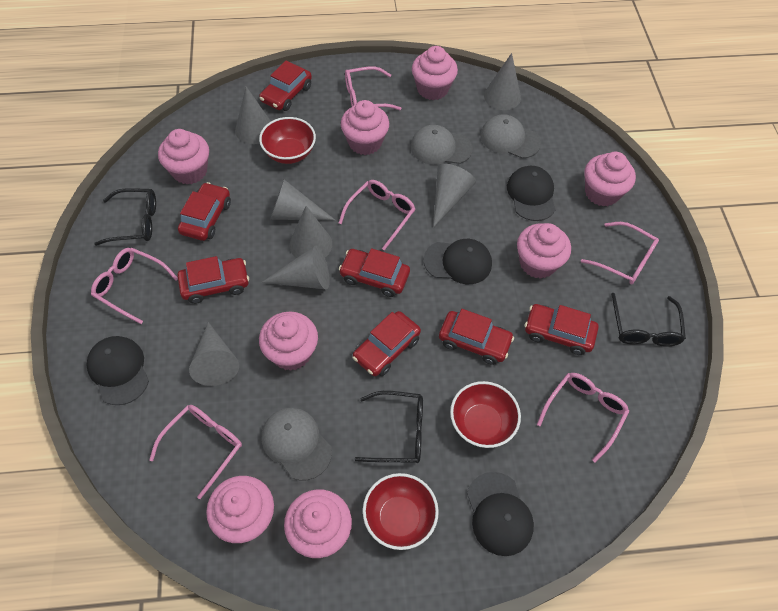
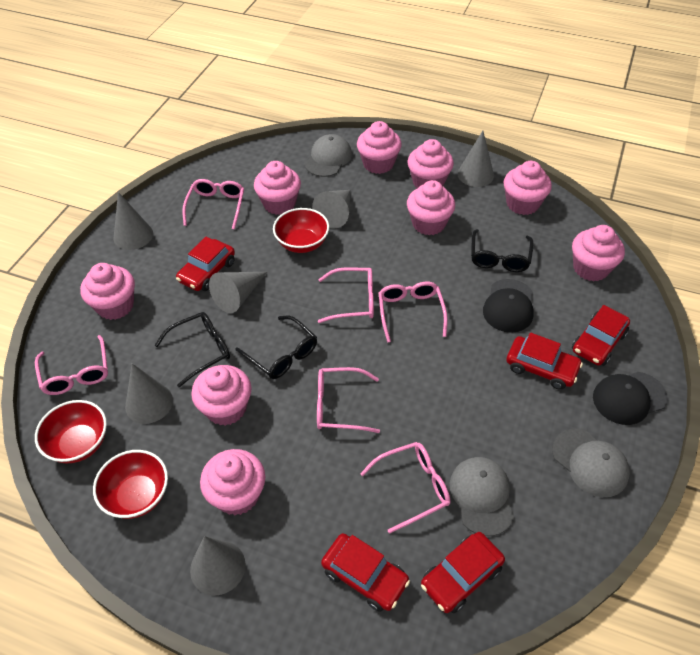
black cap: [86,336,149,405] [424,239,492,284] [467,472,534,556] [507,166,556,221] = 4 -> [483,279,534,333] [593,372,668,425] = 2
grey cone: [189,322,239,386] [235,87,271,144] [261,246,330,290] [270,180,336,221] [290,206,332,258] [433,164,476,228] [484,53,521,110] = 7 -> [113,192,153,250] [125,364,173,424] [190,536,246,595] [209,272,267,313] [312,190,350,228] [457,131,494,187] = 6
pink cupcake: [158,129,209,185] [206,476,274,543] [259,312,318,371] [284,489,352,558] [341,100,389,155] [412,46,458,100] [517,223,571,279] [585,152,636,207] = 8 -> [80,263,135,320] [191,365,252,426] [200,449,265,515] [254,161,301,215] [357,121,402,174] [407,180,455,235] [408,139,454,188] [504,161,552,215] [572,225,625,282] = 9
red car: [177,256,249,304] [178,182,231,241] [259,61,312,111] [339,248,410,297] [353,311,421,376] [439,309,514,365] [525,304,599,355] = 7 -> [176,237,235,291] [321,533,410,612] [421,532,505,613] [506,333,583,390] [572,305,630,366] = 5

